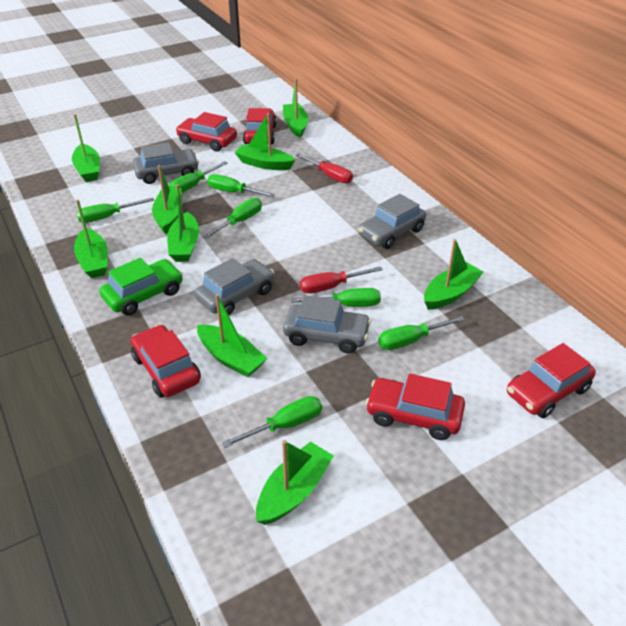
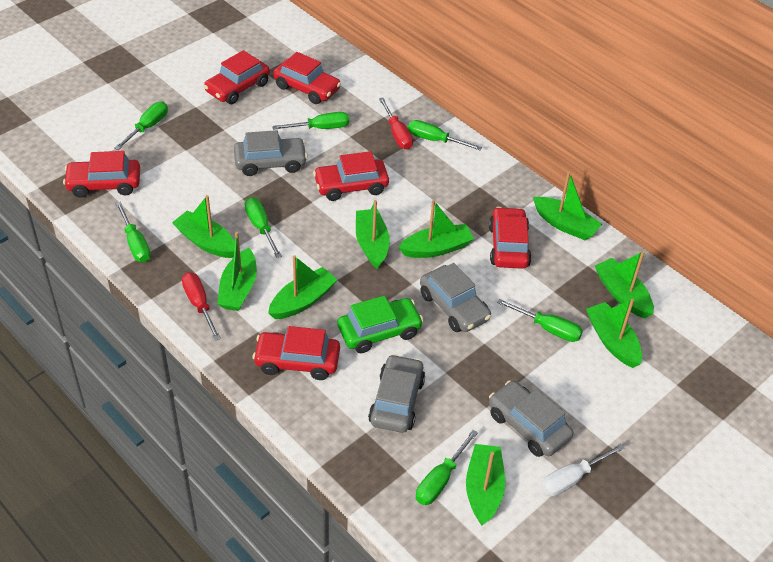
red car: [131,325,201,397] [176,112,237,151] [243,108,277,145] [365,374,465,440] [507,343,596,418] = 5 -> [63,151,140,198] [204,50,270,104] [253,326,340,380] [273,52,341,104] [313,151,389,201] [489,207,532,269] = 6
white screwdriver: none = 0 -> [541,443,624,496] = 1

